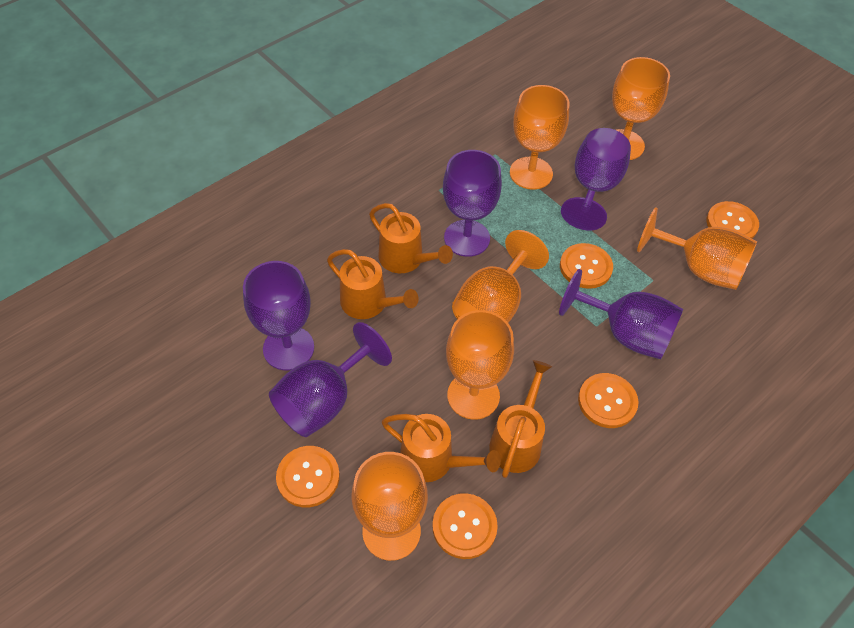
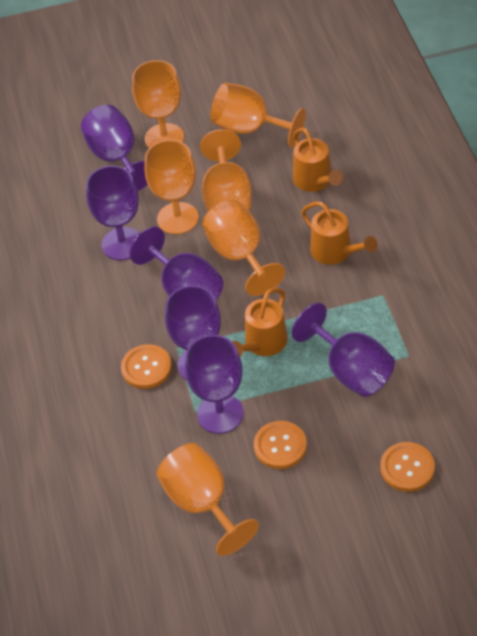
orange button: [276,446,340,507] [432,493,498,559] [560,243,613,289] [578,373,638,428] [706,201,759,239] = 5 -> [121,344,172,389] [254,421,307,469] [380,442,435,492] = 3
orange watering can: [327,249,419,319] [369,203,453,273] [382,414,501,482] [489,360,552,478] = 4 -> [232,288,288,356] [293,127,343,192] [301,201,377,265] = 3
purple goblet: [243,261,314,370] [269,322,392,437] [443,150,502,257] [559,269,683,359] [561,128,631,230] = 5 -> [81,105,148,191] [86,166,140,260] [129,227,223,300] [165,285,221,380] [185,335,244,434] [292,303,395,397] = 6

